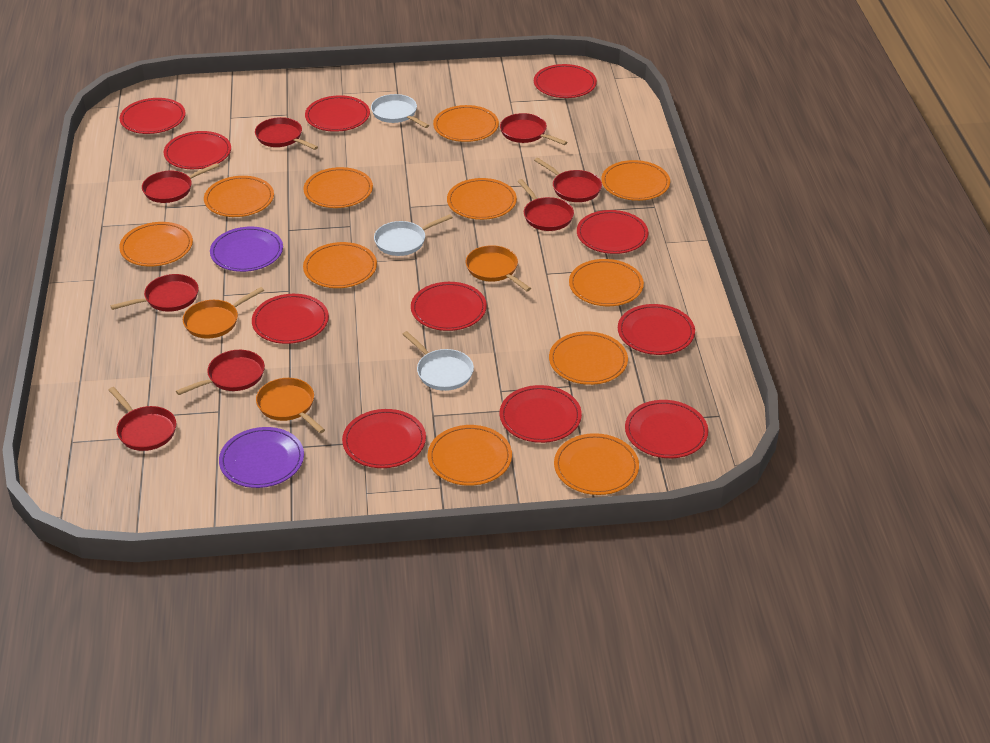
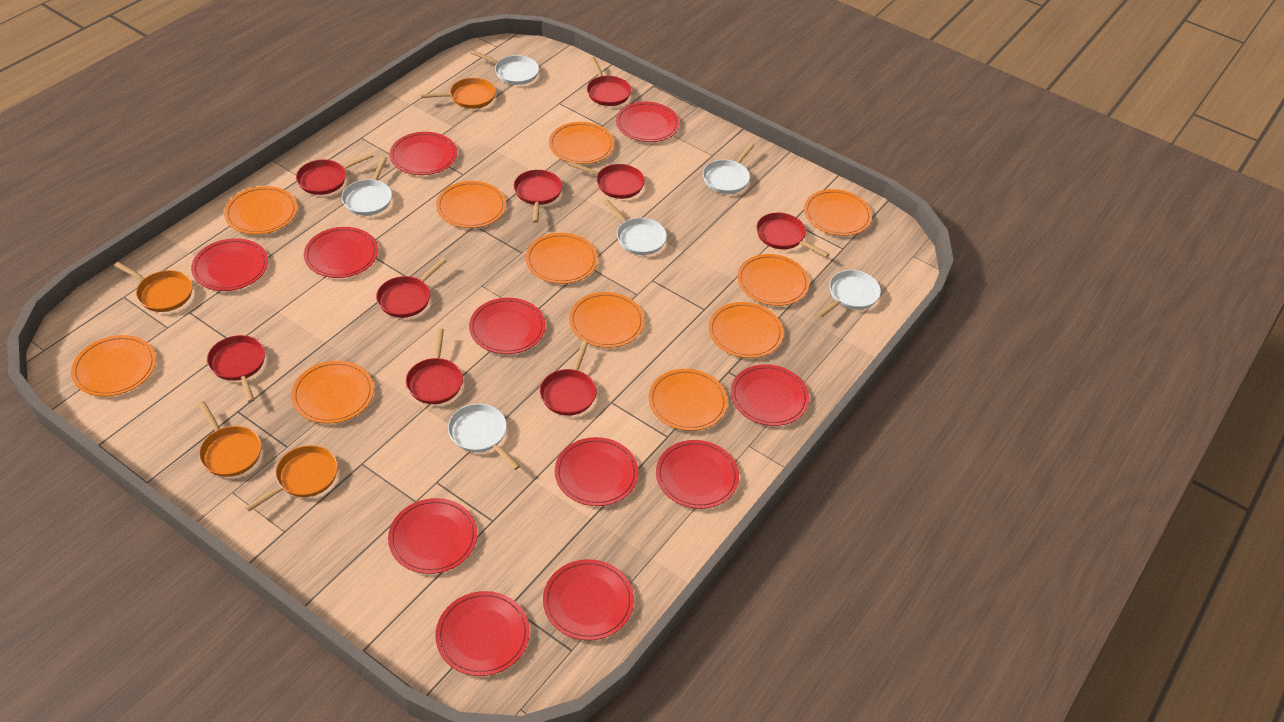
orange pan: [183,287,264,339] [256,378,325,433] [466,245,531,291] = 3 -> [114,262,193,312] [198,401,261,477] [245,445,338,512] [420,78,496,109] = 4
purple plate: [210,227,283,272] [219,427,304,488] = 2 -> none = 0
red pan: [109,387,176,451] [110,274,199,312] [142,163,219,203] [176,350,265,395] [255,117,318,150] [500,113,567,145] [518,179,574,231] [534,158,602,202] = 8 -> [207,335,265,403] [296,153,374,195] [376,258,447,318] [406,328,463,404] [514,170,562,223] [540,341,597,416] [568,161,645,199] [587,57,631,106] [756,213,829,257] = 9
white pan: [371,94,429,128] [374,214,453,256] [402,331,474,391] = 3 -> [341,157,392,216] [448,404,520,470] [471,50,539,85] [604,200,667,255] [703,143,755,194] [817,270,881,318] = 6

